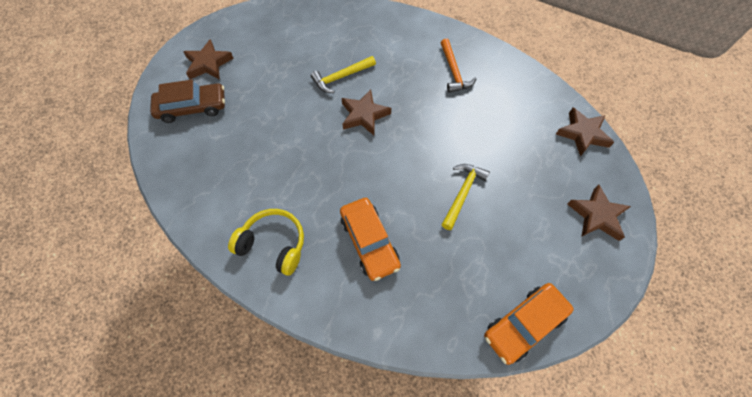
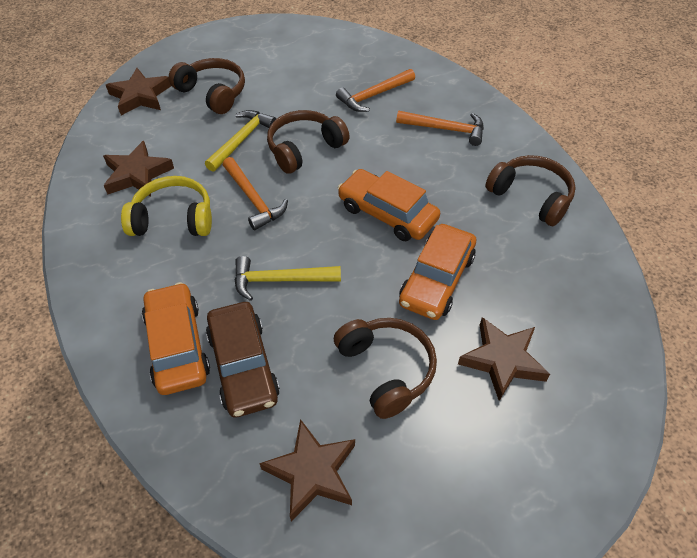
brown headphones: none = 0 -> [169,58,245,114] [267,110,350,174] [334,318,437,419] [485,155,576,226] = 4
orange car: [340,198,401,281] [484,283,574,365] = 2 -> [142,282,210,395] [338,169,440,241] [399,224,476,320] = 3
orange hammer: [441,39,476,93] = 1 -> [223,157,288,230] [336,69,415,112] [396,111,484,146] = 3

